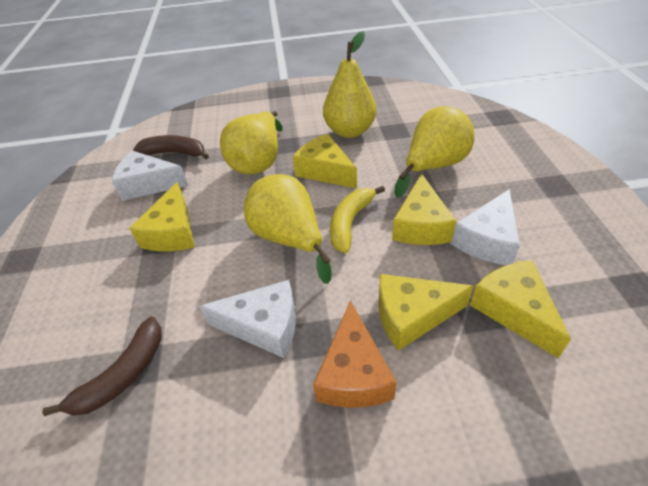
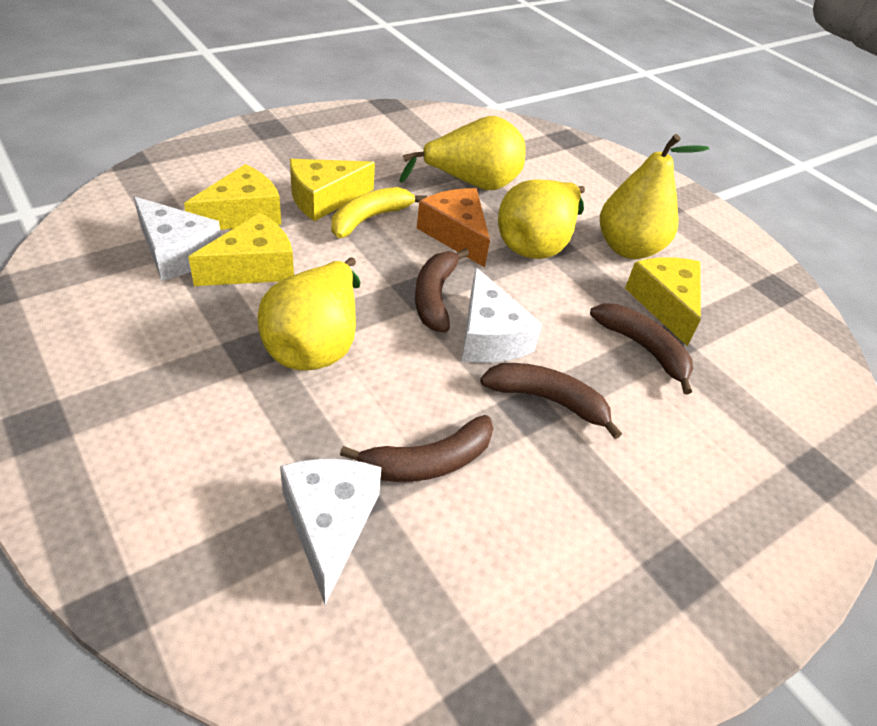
brown banana: [42,316,162,416] [133,135,209,159] = 2 -> [340,415,493,482] [415,248,469,333] [480,363,622,439] [590,304,693,395] = 4
yellow cheese: [129,182,195,252] [293,134,357,188] [378,274,474,351] [392,173,457,245] [470,260,571,358] = 5 -> [184,164,281,230] [188,213,294,286] [290,159,375,221] [625,257,701,346] = 4

